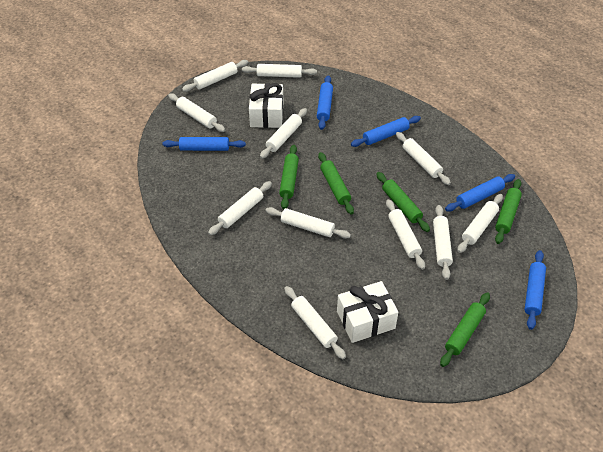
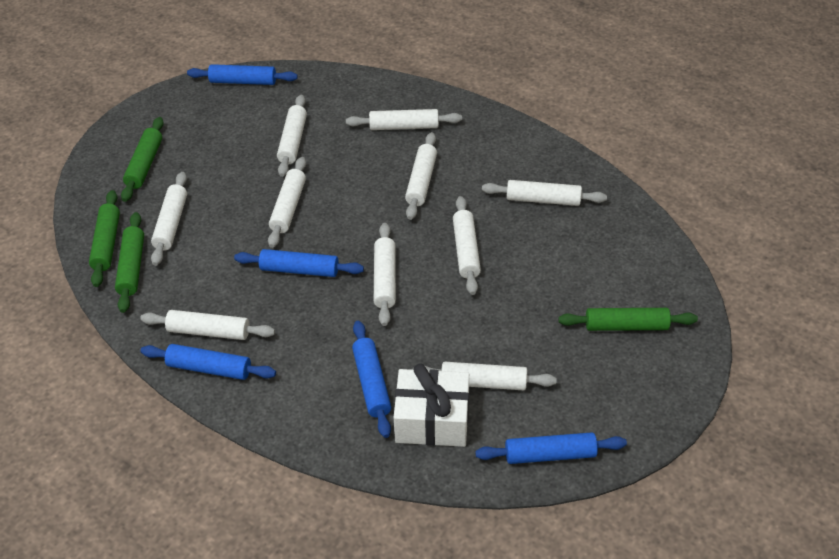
green rolling pin: [279,145,299,209] [318,152,354,214] [376,172,430,232] [440,292,490,367] [495,179,522,244] = 5 -> [89,190,120,287] [115,212,144,313] [121,117,164,202] [558,308,698,331] = 4
white gift: [249,83,283,128] [337,281,398,343] = 2 -> [394,364,469,447] = 1
white rolling pin: [168,93,225,132] [182,60,248,92] [208,181,272,235] [242,64,317,78] [260,108,307,159] [265,207,351,239] [284,286,346,359] [386,199,425,270] [396,132,451,185] [433,205,453,280] [457,194,503,253] = 11 -> [140,310,275,340] [151,172,187,266] [268,157,306,248] [277,95,307,177] [346,109,462,130] [374,223,396,326] [405,132,437,220] [413,362,557,390] [453,196,481,295] [482,180,607,206] = 10

